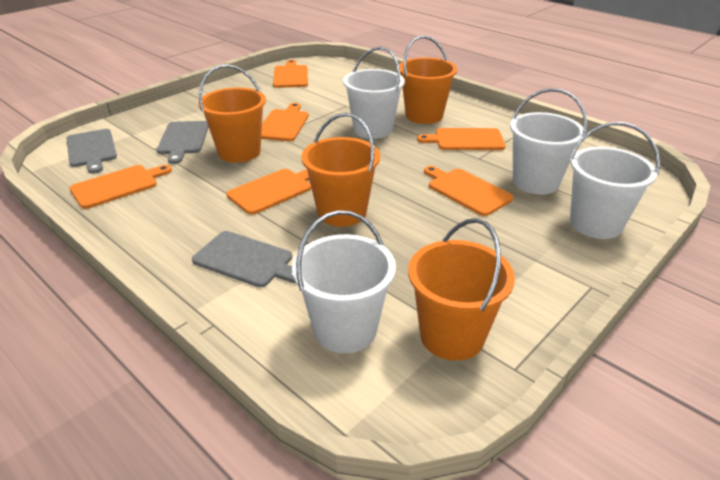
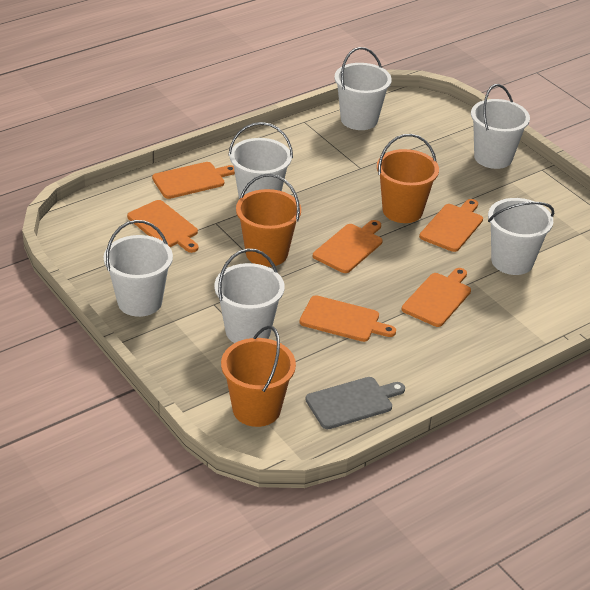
grey cutting board: [67,129,117,174] [157,121,209,164] [192,231,296,287] = 3 -> [305,377,405,429] = 1
orange bucket: [198,64,266,163] [301,113,380,227] [399,36,457,124] [408,218,515,361] = 4 -> [221,326,296,427] [236,174,301,267] [377,134,439,223] = 3
white bucket: [292,210,396,353] [343,47,405,139] [510,88,587,195] [569,122,660,239] = 4 -> [104,220,173,317] [214,249,284,343] [228,122,293,199] [334,47,392,130] [471,84,530,169] [488,198,554,275] = 6

